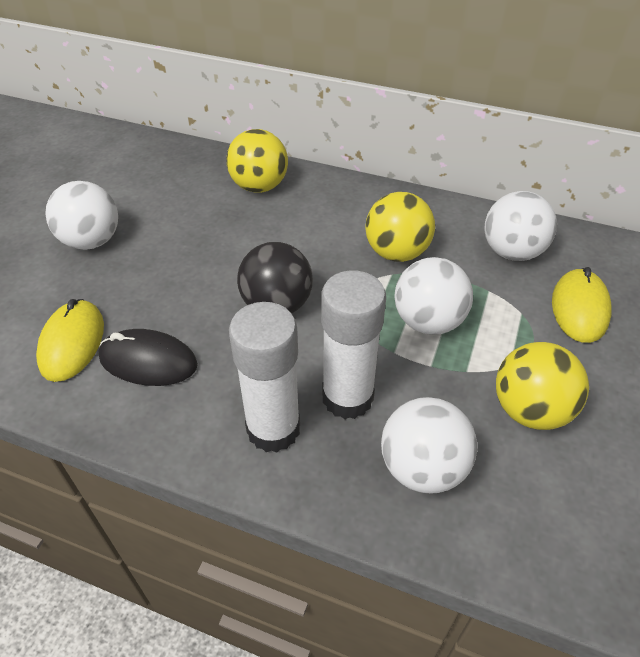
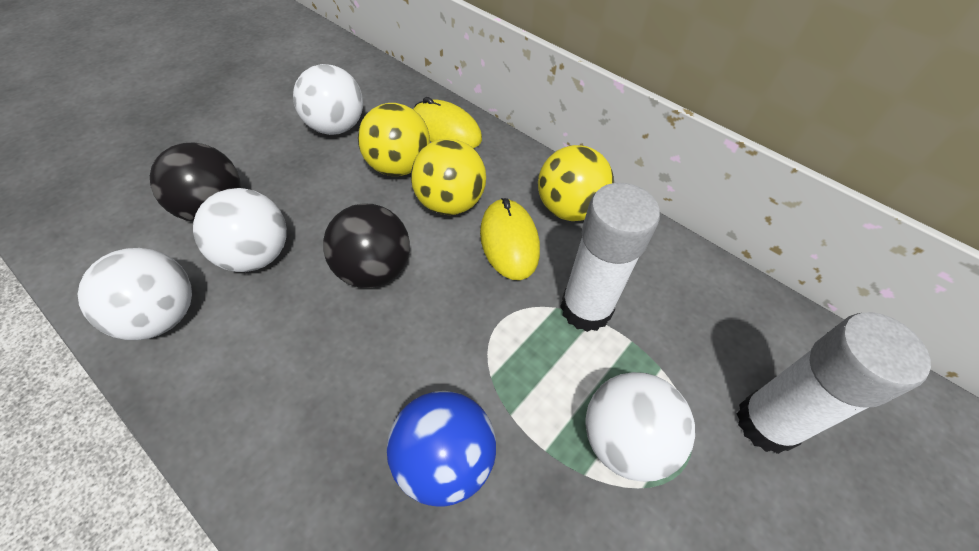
black ball: [237,242,313,314] = 1 -> [150,143,241,221] [323,203,410,288] = 2
black mouse: [99,329,198,386] = 1 -> none = 0
blue ball: none = 0 -> [387,391,496,507] = 1

